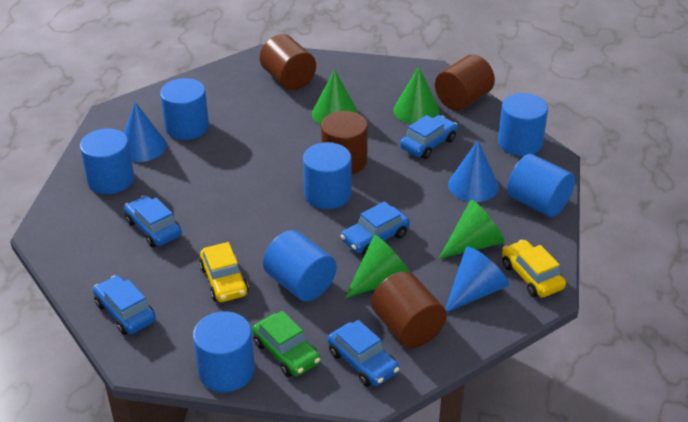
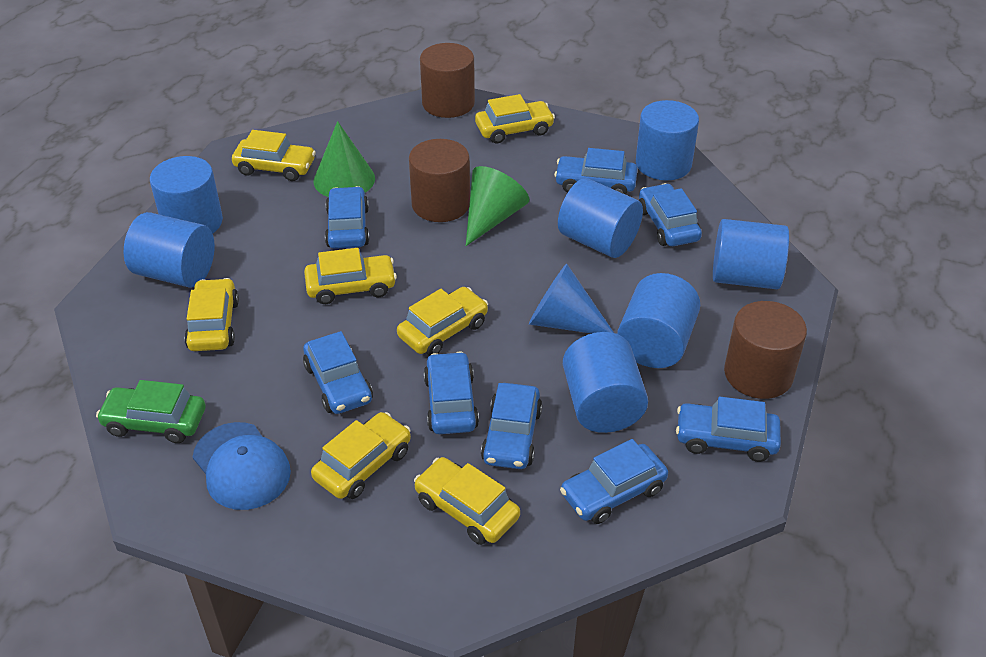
blue cap: none = 0 -> [193,422,291,510] = 1
blue car: [93,275,156,335] [124,195,182,247] [327,320,399,387] [341,201,410,255] [400,115,458,159] = 5 -> [303,331,373,414] [325,186,370,249] [424,351,479,434] [481,383,542,469] [554,148,638,195] [560,439,668,524] [639,183,702,246] [676,397,781,462] = 8
blue cone: [124,102,167,162] [445,247,509,313] [448,140,499,202] = 3 -> [529,264,614,334] = 1
brown cylinder: [260,34,316,90] [321,111,368,174] [371,271,447,348] [435,55,495,111] = 4 -> [409,139,470,222] [420,43,475,118] [724,301,807,399] = 3
green cone: [312,69,358,125] [345,235,410,298] [393,67,440,124] [439,200,505,259] = 4 -> [313,121,375,197] [466,166,529,246] = 2
yellow car: [199,242,249,302] [502,240,566,297] = 2 -> [184,278,239,351] [232,130,316,181] [304,248,397,304] [311,412,411,499] [397,287,488,356] [414,457,520,545] [475,94,555,144] = 7

